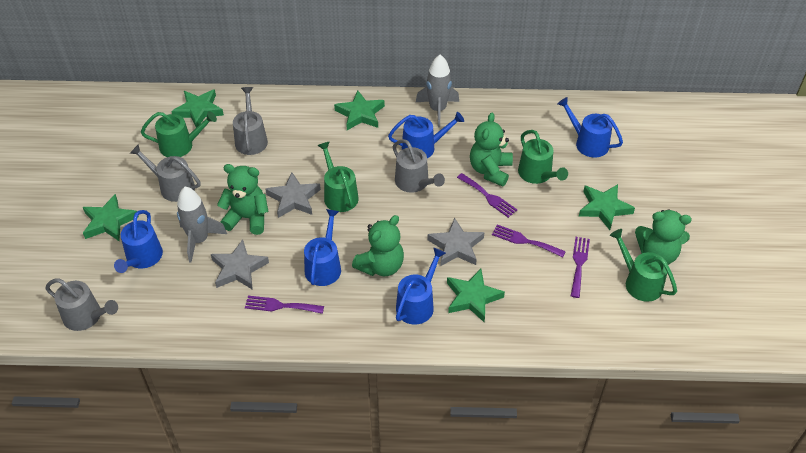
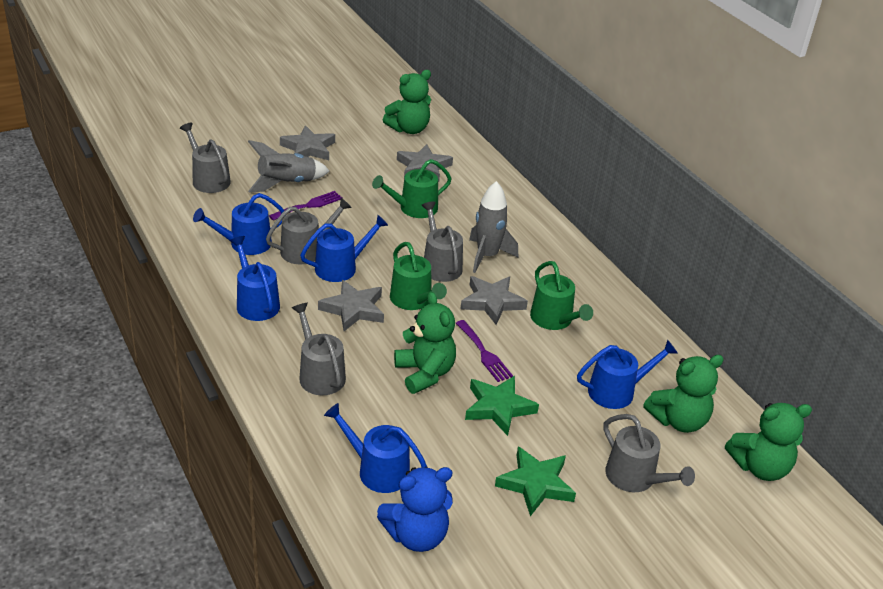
blue teddy bear: none = 0 -> [377,467,453,552] = 1
green star: [83,194,139,241] [171,89,224,128] [334,91,385,130] [447,269,505,322] [579,184,635,230] = 5 -> [465,376,539,436] [495,446,576,516] = 2
green watering can: [141,111,217,157] [317,141,359,212] [518,130,568,184] [610,229,677,302] = 4 -> [372,159,452,218] [390,242,447,310] [530,261,593,330] = 3
grey star: [211,240,269,290] [266,172,321,218] [427,218,484,266] = 3 -> [280,125,335,160] [318,280,384,331] [397,144,453,182] [461,276,528,325] = 4
grey watering can: [45,278,118,331] [130,144,200,202] [233,87,268,155] [393,139,445,193] = 4 -> [180,123,231,193] [266,198,352,265] [292,303,346,395] [421,201,463,282] [603,414,695,492] = 5
purple fork: [245,296,324,314] [457,173,517,218] [492,225,566,257] [571,237,590,298] = 4 -> [269,191,342,221] [456,320,513,382] = 2

